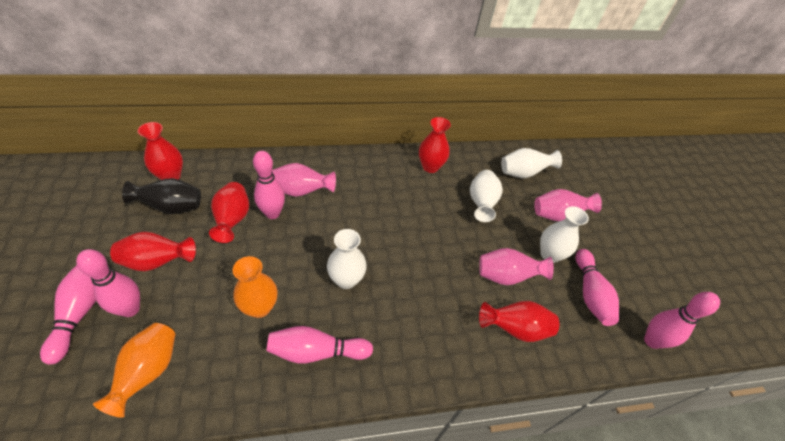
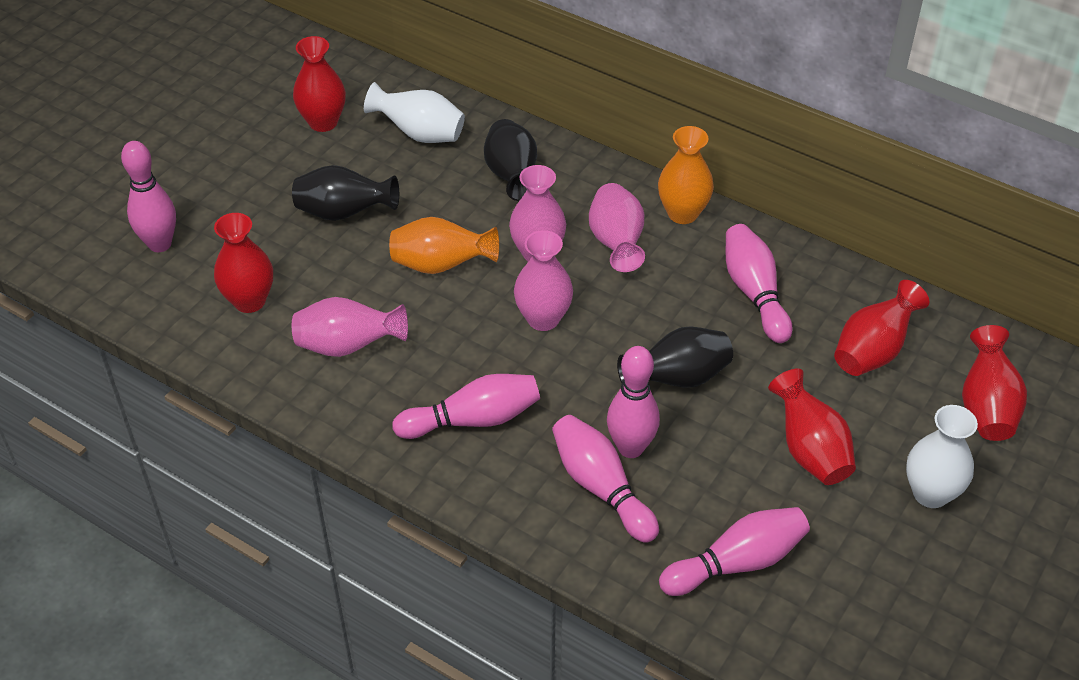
black vase: [122,178,201,214] = 1 -> [292,165,399,221] [484,119,537,201] [617,326,733,388] = 3
pink vase: [272,163,336,197] [479,248,554,285] [534,189,602,221] = 3 -> [292,297,408,357] [509,165,566,262] [514,230,573,331] [589,183,645,272] = 4
white vase: [327,229,367,289] [470,170,503,222] [501,148,562,178] [540,206,589,263] = 4 -> [364,82,465,143] [906,405,978,508] = 2

